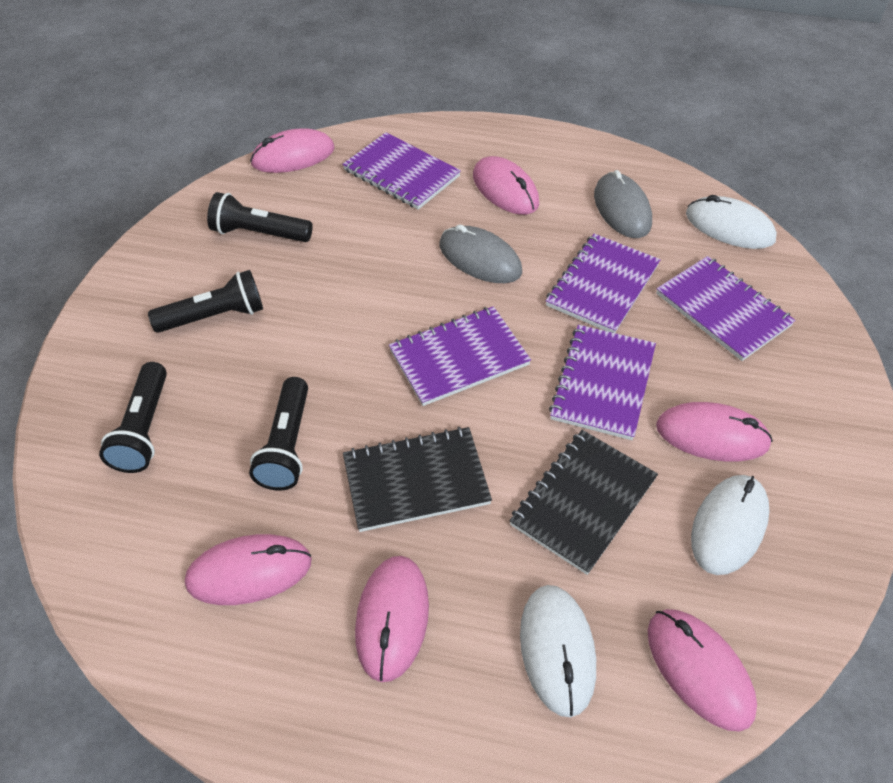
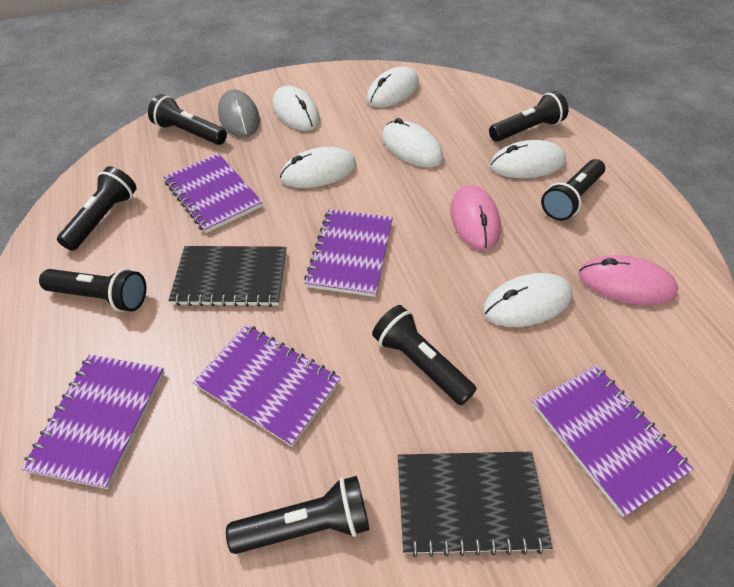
black flashlight: [99,362,167,473] [148,270,263,333] [207,192,313,242] [249,377,308,491] = 4 -> [39,269,146,312] [57,166,137,251] [148,94,227,145] [226,476,369,554] [372,305,477,405] [489,91,568,142] [541,159,605,221] = 7
grey mouse: [440,224,522,283] [594,170,652,238] = 2 -> [218,90,260,138] = 1
pink mouse: [185,534,312,605] [250,128,335,173] [355,556,429,682] [473,156,539,215] [648,609,757,732] [656,402,773,462] = 6 -> [450,185,501,250] [579,255,678,305] = 2
white mouse: [520,585,596,717] [686,195,777,249] [691,475,770,575] = 3 -> [273,85,320,131] [280,147,356,188] [367,67,419,107] [382,118,443,167] [483,273,572,327] [490,140,566,178] = 6

